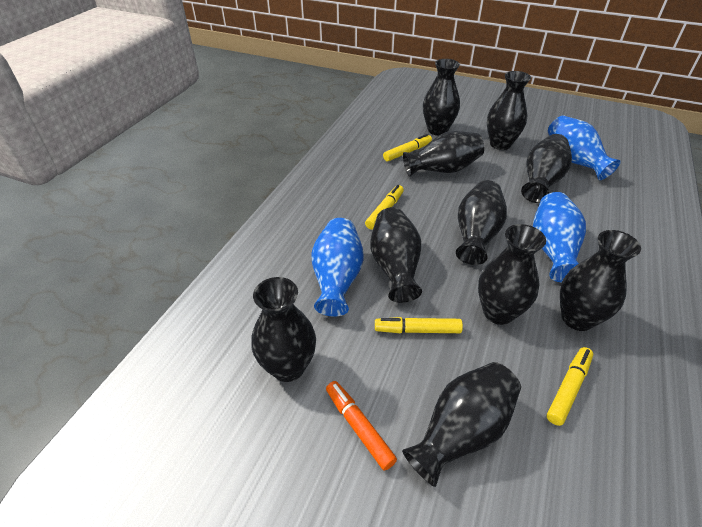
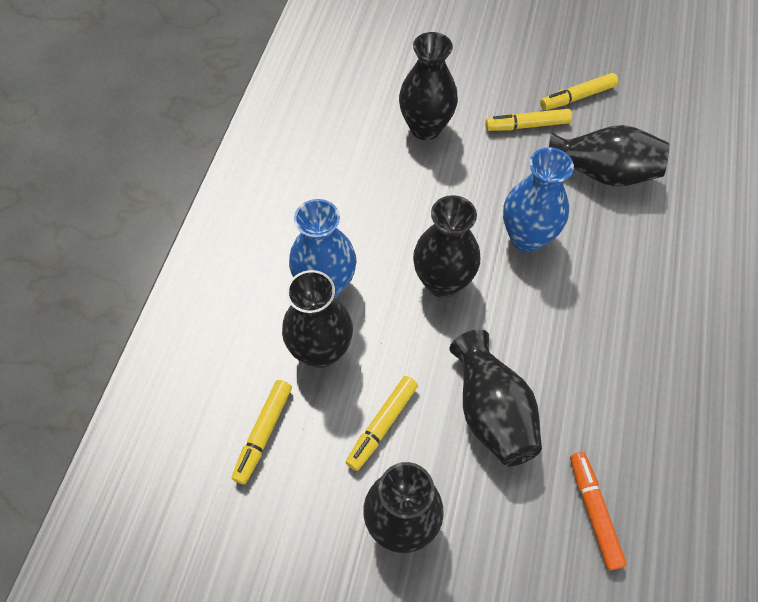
black vase: [251,277,316,382] [370,207,422,303] [402,362,521,487] [403,131,484,177] [423,59,460,135] [456,180,507,265] [478,224,546,325] [487,71,531,150] [521,134,572,203] [560,230,641,331] = 10 -> [282,270,353,368] [363,462,444,553] [399,32,458,140] [413,195,480,298] [449,329,542,466] [549,125,669,186] = 6
blue vase: [311,218,364,317] [533,192,586,282] [548,115,621,180] = 3 -> [289,199,357,298] [503,147,574,252] = 2

